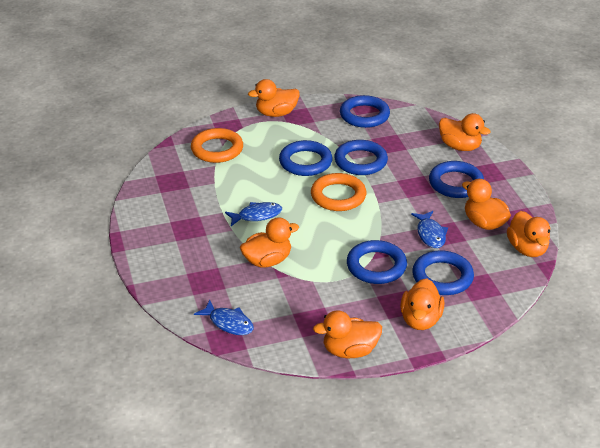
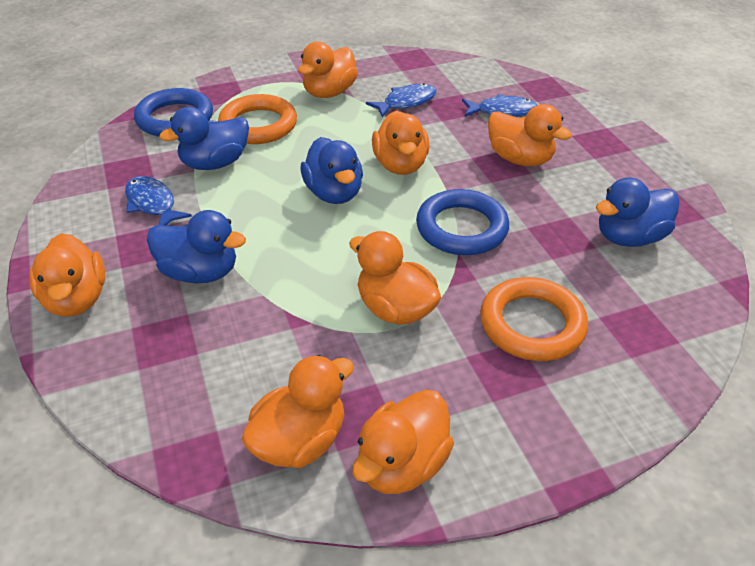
blue duck: none = 0 -> [147,210,246,283] [159,107,249,170] [301,137,363,204] [596,177,680,247] = 4
blue ring: [279,140,332,176] [334,140,388,175] [340,95,390,128] [347,240,407,284] [412,250,474,295] [429,161,484,198] = 6 -> [134,88,213,137] [416,189,509,255] = 2

